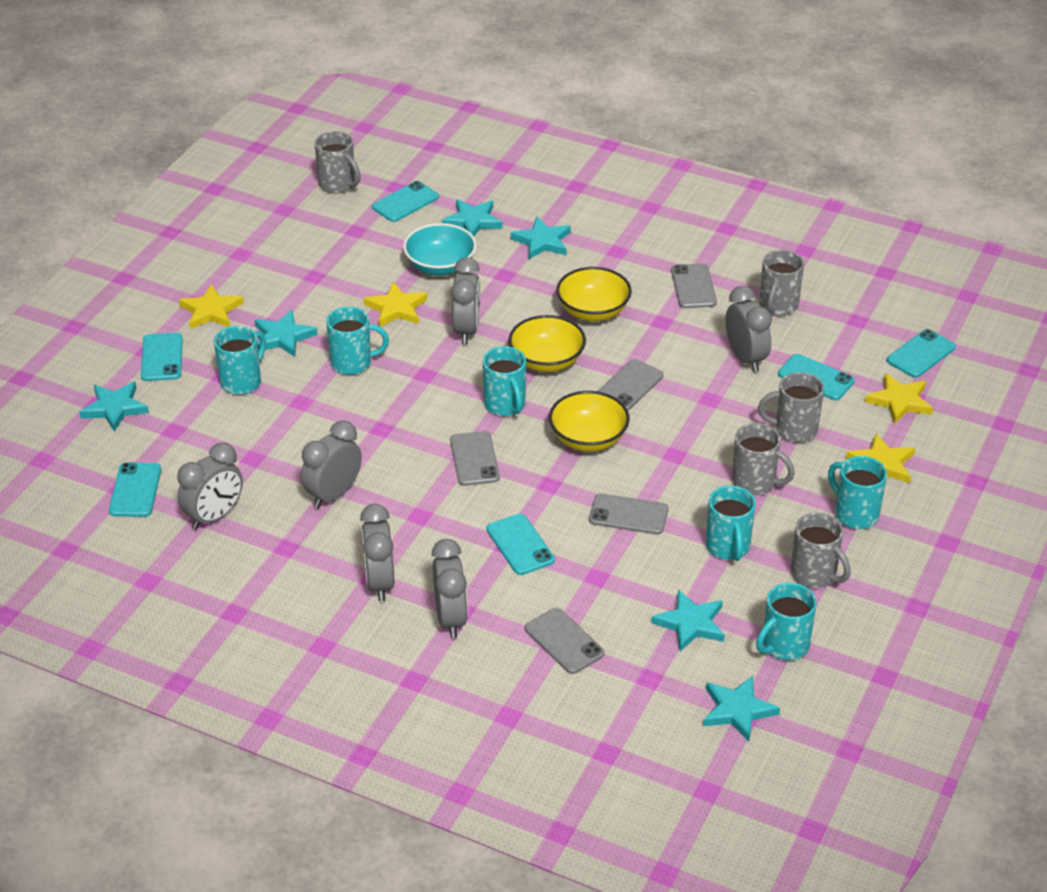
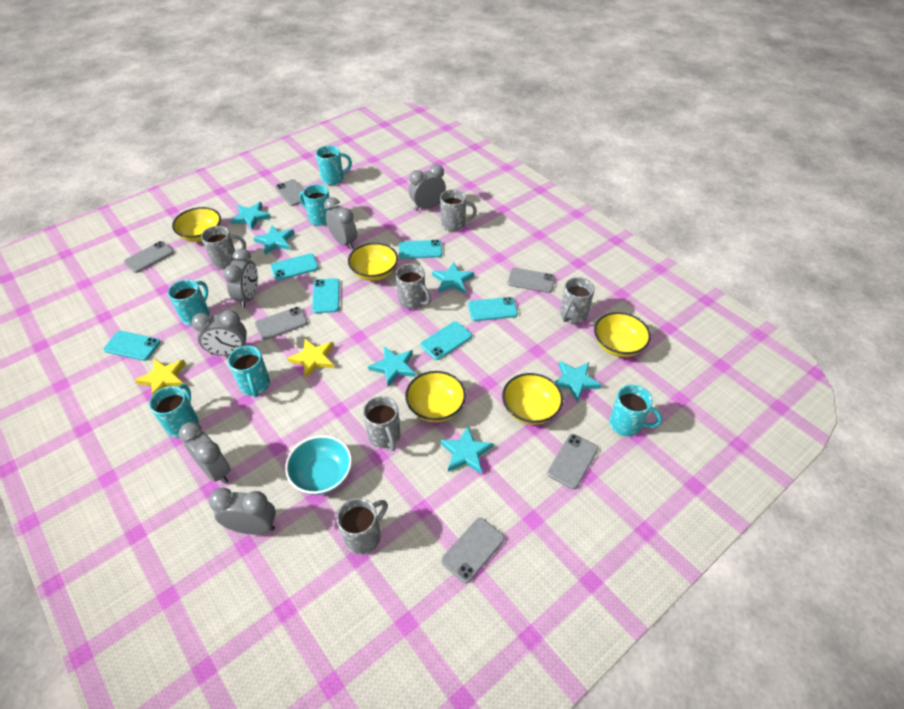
grey mug: [315,131,361,193] [732,423,795,495] [758,372,824,443] [760,250,804,316] [791,513,851,588] = 5 -> [201,226,246,270] [337,498,388,555] [363,396,400,451] [396,263,431,309] [440,189,477,231] [560,277,595,324] = 6
grey phone: [450,431,500,486] [525,608,605,674] [589,493,669,534] [598,359,664,410] [671,263,717,308] = 5 -> [124,241,174,273] [255,307,308,340] [275,179,304,206] [441,518,505,583] [508,268,555,293] [547,434,598,489] = 6
yellow bowl: [509,315,586,372] [549,391,630,452] [556,267,632,321] = 3 -> [172,207,221,242] [348,243,398,281] [405,371,466,422] [502,373,563,425] [594,312,651,357] = 5
yellow star: [179,284,244,329] [364,282,427,327] [846,434,915,483] [865,373,933,424] = 4 -> [135,358,186,396] [287,339,334,378] = 2

